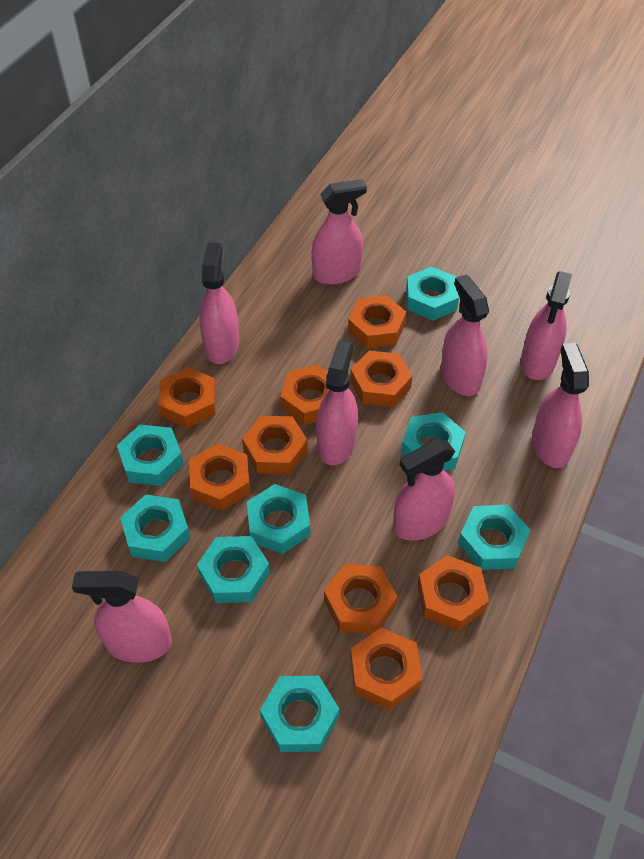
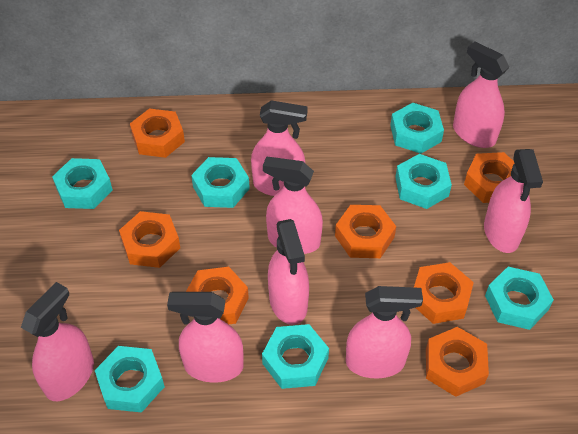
orange nut: [158,367,216,429] [189,443,250,510] [242,416,308,474] [281,365,329,425] [324,564,397,634] [348,295,406,349] [350,350,413,407] [350,628,422,710] [418,555,489,631] = 9 -> [119,211,180,268] [130,108,185,158] [186,267,249,324] [335,205,396,258] [414,262,474,324] [426,327,489,397] [464,152,515,203] = 7
turquoise nut: [117,424,184,486] [120,494,190,562] [197,536,270,603] [247,484,310,554] [260,676,339,752] [401,412,466,471] [406,266,459,321] [458,505,530,570] = 8 -> [52,158,113,209] [95,346,165,413] [191,157,250,208] [262,324,329,389] [390,103,444,154] [395,154,452,209] [485,267,554,330] = 7

